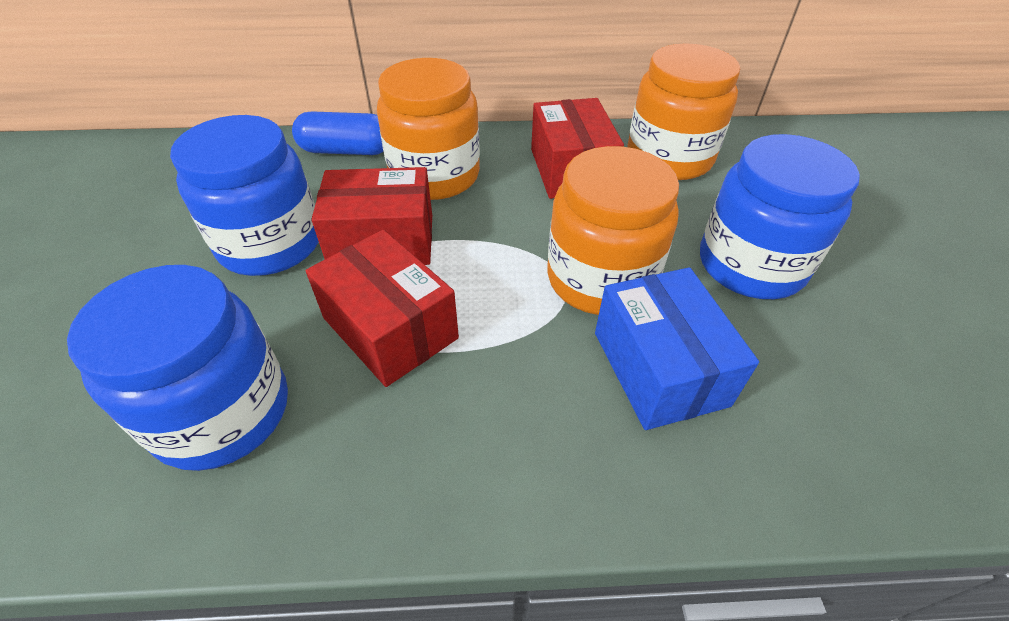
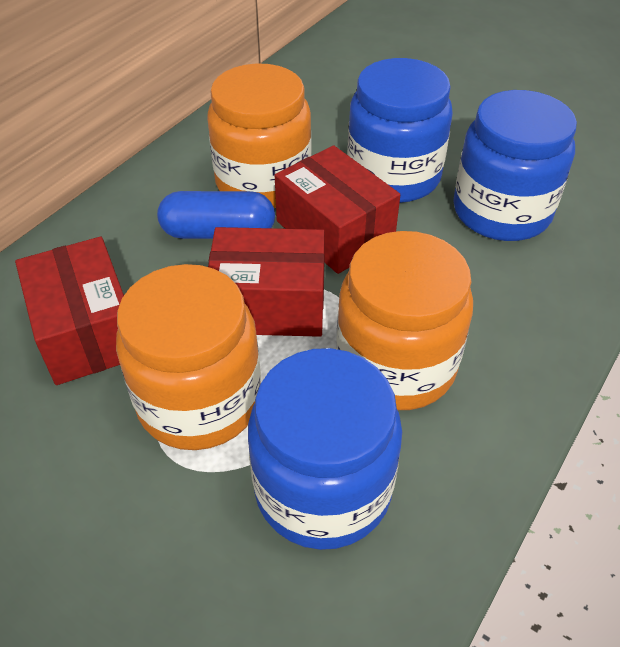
blue box: [595,267,759,430] = 1 -> none = 0

